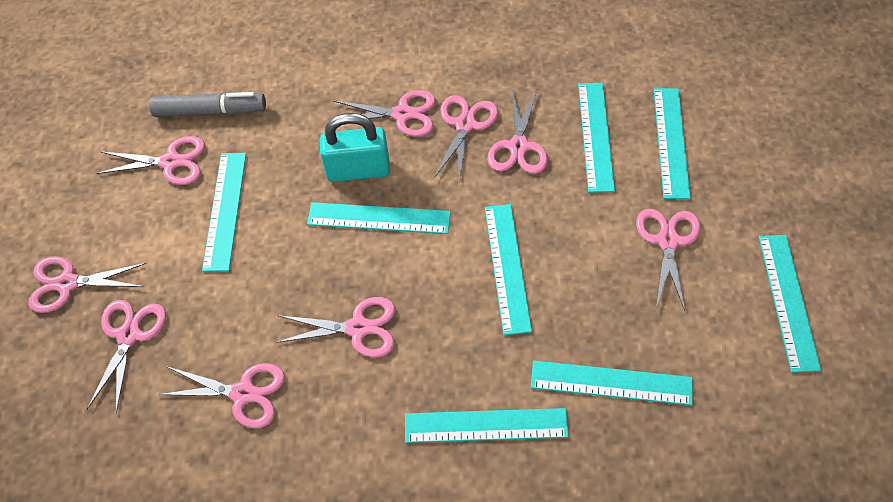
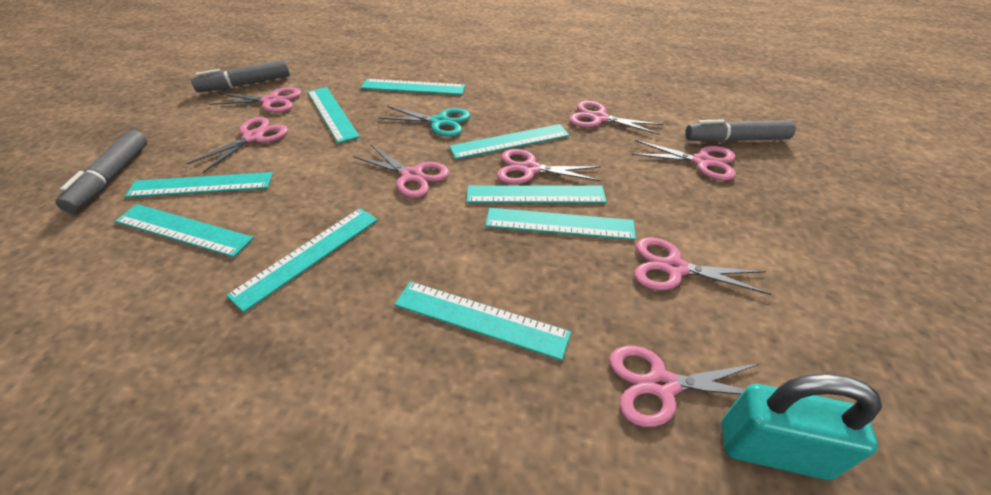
grey marker: [149,92,266,117] = 1 -> [56,130,147,213] [191,60,290,92] [685,120,796,142] = 3
pink scissors: [28,256,147,313] [87,300,166,413] [96,136,205,185] [157,363,285,428] [275,297,395,357] [334,90,435,137] [434,95,498,185] [487,90,548,174] [636,209,700,311] = 9 -> [186,117,288,173] [209,87,301,113] [353,144,449,198] [497,149,601,184] [569,101,663,135] [609,346,761,427] [632,140,736,180] [634,237,771,295] = 8
turquoise ruler: [202,153,246,272] [307,202,451,234] [405,408,569,443] [485,204,532,335] [531,361,693,406] [578,83,615,193] [654,88,691,199] [759,235,821,373] = 8 -> [115,204,254,257] [124,172,273,198] [226,208,378,312] [308,87,360,143] [361,79,465,95] [394,281,571,360] [449,124,569,159] [466,185,607,203] [485,208,636,240] = 9
turquoise scissors: none = 0 -> [379,106,471,137] = 1

